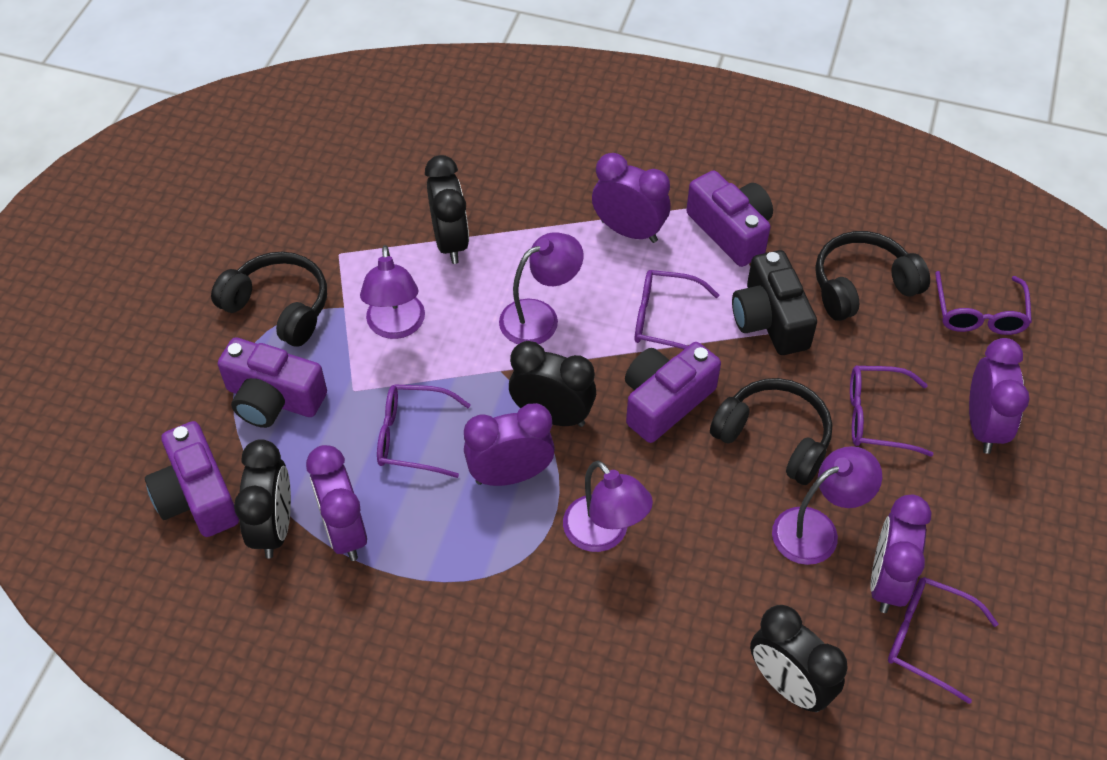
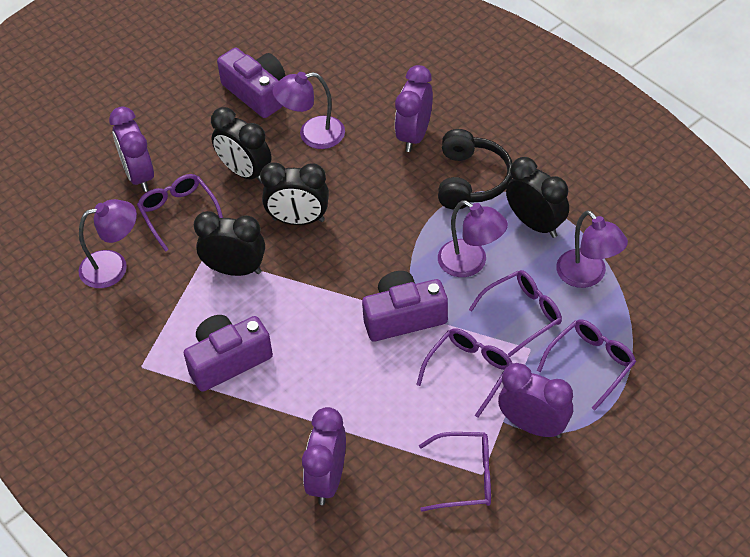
black camera: [732,250,817,355] = 1 -> none = 0
black headphones: [211,252,327,347] [710,378,832,485] [815,231,930,321] = 3 -> [438,129,512,210] = 1
purple camera: [145,421,239,537] [218,338,327,428] [625,342,721,443] [686,170,773,267] = 4 -> [184,315,273,392] [217,48,285,118] [362,271,448,341] = 3
purple clock: [306,445,367,561] [464,403,555,486] [592,153,670,243] [870,495,932,613] [969,338,1030,454] = 5 -> [109,106,154,192] [302,407,346,505] [395,65,433,152] [498,363,573,438] = 4

